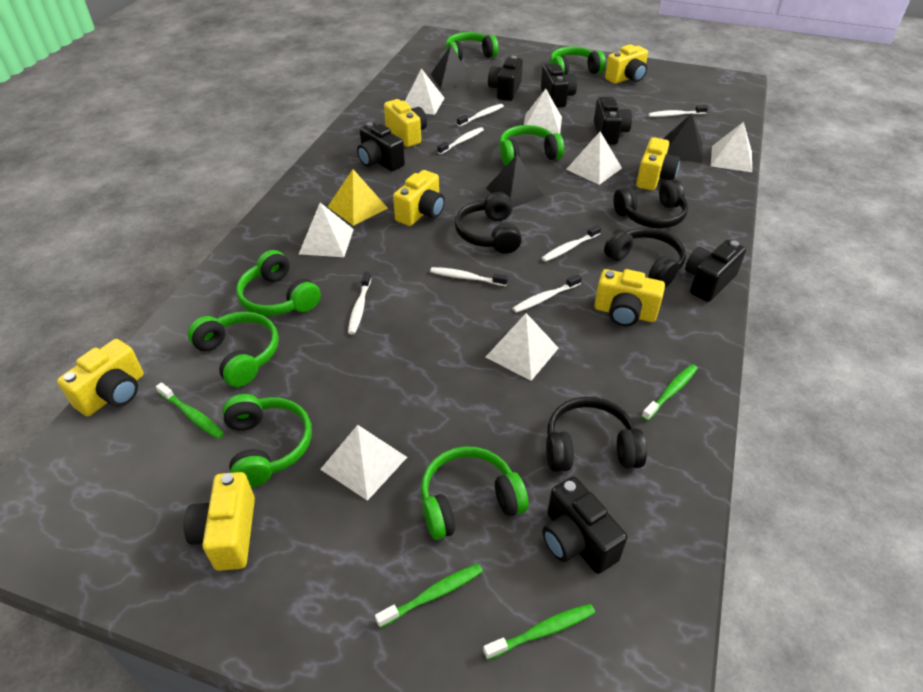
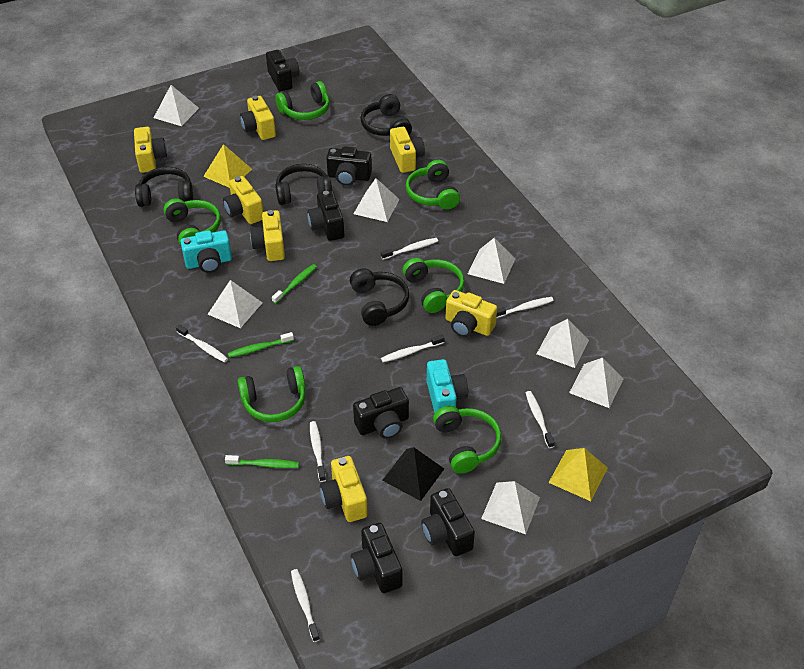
black pyramid: [431,44,473,89] [486,154,544,208] [663,114,702,163] = 3 -> [382,447,444,501] = 1
green headphones: [188,312,279,387] [223,394,312,488] [236,250,321,316] [421,446,528,540] [446,32,498,61] [499,125,564,166] [550,46,606,74] = 7 -> [163,198,221,246] [238,366,306,422] [275,81,330,120] [403,258,465,313] [406,160,460,210] [433,406,502,473] = 6
green toothbrush: [156,382,224,439] [375,564,483,628] [483,604,595,660] [641,364,698,421] = 4 -> [225,455,299,468] [228,332,294,358] [272,264,317,304] = 3
turquoise camera: none = 0 -> [181,230,232,273] [427,359,468,413] = 2
yellow pyramid: [328,169,388,226] = 1 -> [203,144,252,188] [548,448,608,501] = 2

